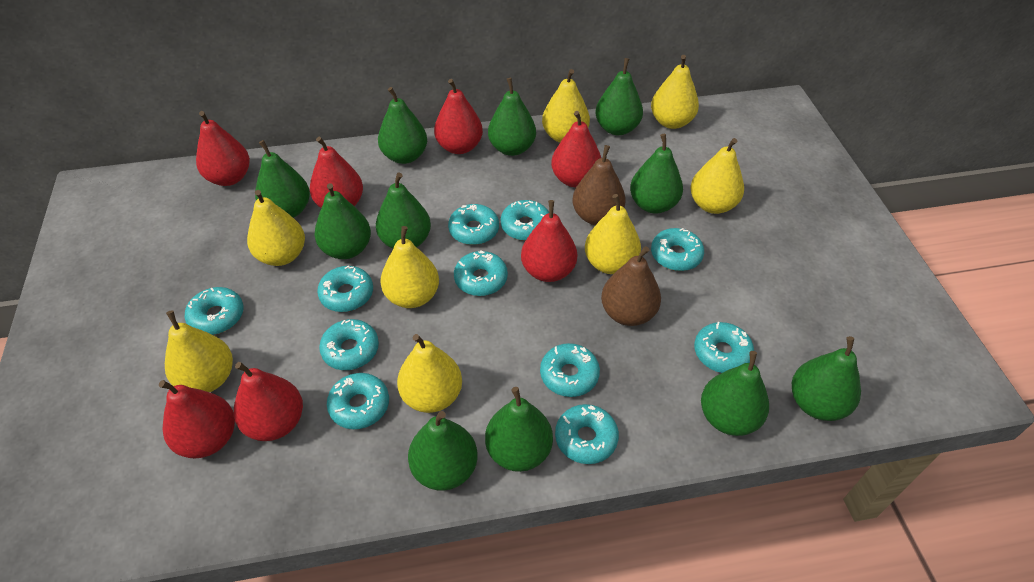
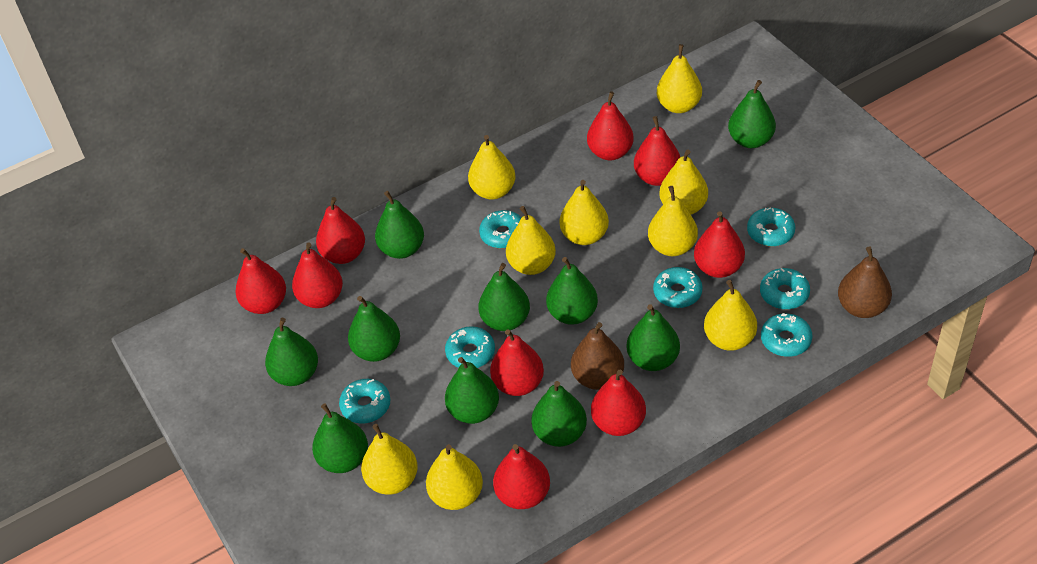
green pear: [255,140,310,218] [314,183,371,259] [376,173,431,249] [378,87,427,164] [408,411,478,491] [485,387,553,472] [488,78,536,156] [595,58,643,135] [630,134,683,214] [701,351,769,436] [792,336,861,421] = 11 -> [265,318,318,386] [312,403,368,473] [348,296,400,362] [375,191,424,259] [445,357,499,424] [478,263,530,331] [531,381,587,447] [546,257,598,325] [627,304,680,371] [728,80,776,148] = 10
red pear: [159,380,235,458] [196,111,250,186] [234,362,303,441] [310,137,363,208] [434,79,483,154] [521,200,577,282] [551,111,601,187] = 7 -> [235,248,286,314] [292,243,343,308] [316,197,365,264] [490,329,544,396] [493,444,550,509] [587,91,634,160] [591,370,646,436] [634,116,680,186] [694,211,745,278] = 9
turquoise donut: [185,287,244,335] [317,265,373,312] [319,319,379,370] [327,373,389,429] [448,204,499,245] [454,250,508,296] [501,200,549,241] [540,343,600,397] [555,404,619,464] [651,228,704,271] [694,322,754,373] = 11 -> [339,379,390,424] [445,326,495,368] [479,210,521,248] [653,267,703,308] [747,208,795,246] [760,268,810,309] [761,313,813,357] = 7
yellow pear: [165,310,233,392] [247,190,305,266] [380,226,439,308] [397,334,462,413] [542,69,590,143] [585,194,641,274] [651,55,699,129] [690,138,744,214] = 8 -> [361,424,418,494] [426,444,483,510] [468,135,516,200] [506,206,556,275] [560,180,609,245] [648,186,698,256] [657,44,702,113] [659,150,708,215] [704,280,757,351] = 9

